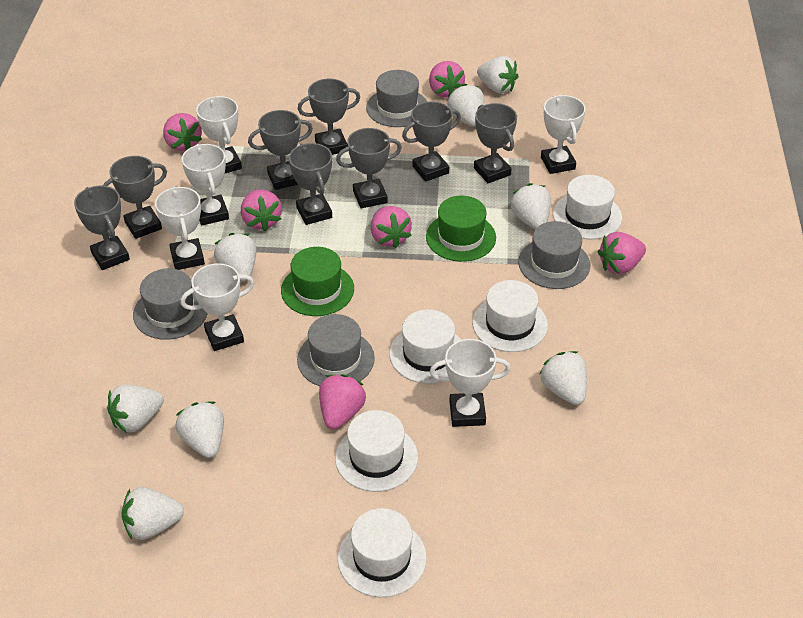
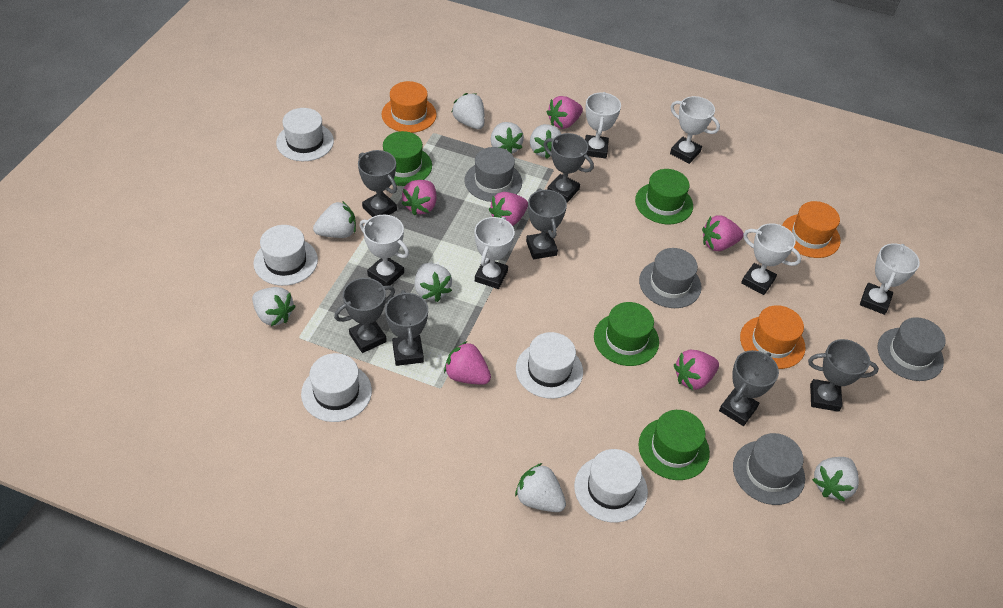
green hat: [281,247,354,316] [426,196,496,262] = 2 -> [383,131,432,186] [594,302,659,366] [635,169,693,224] [638,410,710,480] = 4
grey trophy: [74,186,130,270] [103,156,167,239] [248,110,313,190] [289,143,332,225] [298,79,360,155] [336,128,402,208] [402,101,461,182] [474,103,517,183] = 8 -> [334,278,395,353] [358,150,397,217] [385,290,428,366] [526,188,567,259] [544,133,594,203] [719,350,779,426] [808,339,879,412] = 7
orange hat: none = 0 -> [382,81,437,133] [740,305,805,369] [782,201,841,258] = 3

